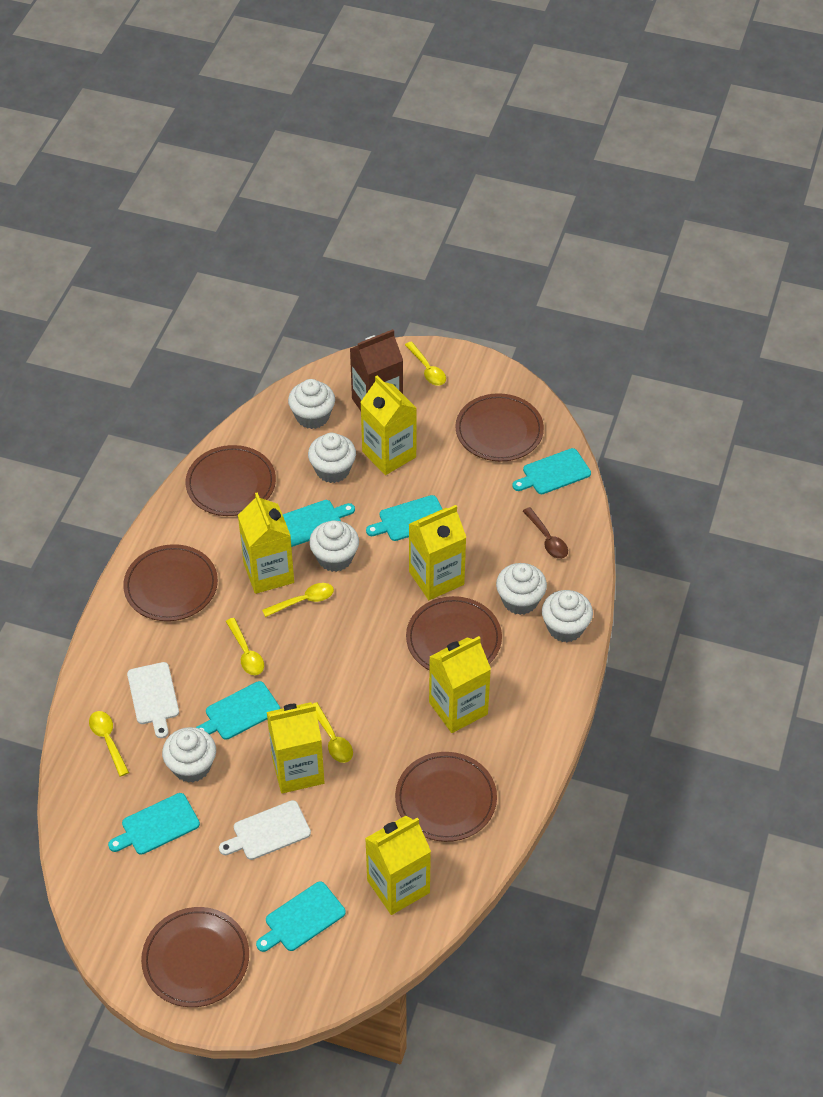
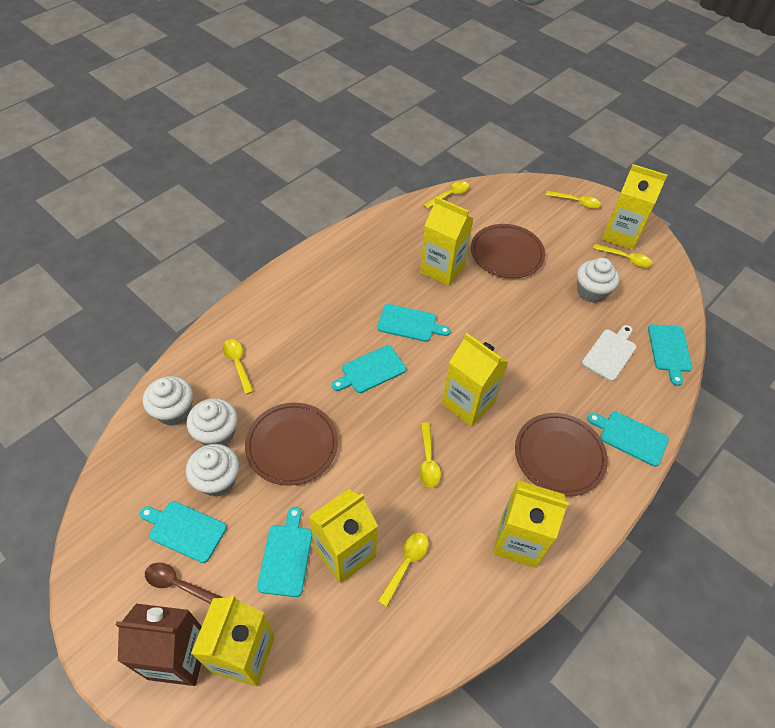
brown plate: [123,544,218,621] [141,907,249,1007] [185,445,276,516] [395,752,497,842] [406,596,502,670] [455,393,544,461] = 6 -> [245,403,338,486] [471,224,545,278] [515,413,608,496] = 3
white cupcake: [162,727,216,783] [288,379,335,429] [308,433,356,483] [309,520,359,572] [496,563,547,615] [542,590,593,642] = 6 -> [143,376,193,426] [186,444,239,497] [187,398,238,446] [577,258,620,303] = 4
white cutting board: [127,662,179,738] [219,800,311,860] = 2 -> [582,325,636,381] = 1
yellow spoon: [89,711,129,777] [226,618,264,675] [262,583,334,617] [313,702,353,763] [405,342,446,386] = 5 -> [222,339,254,394] [378,533,429,607] [419,422,441,488] [423,181,469,209] [546,191,601,209] [593,244,652,267] = 6

